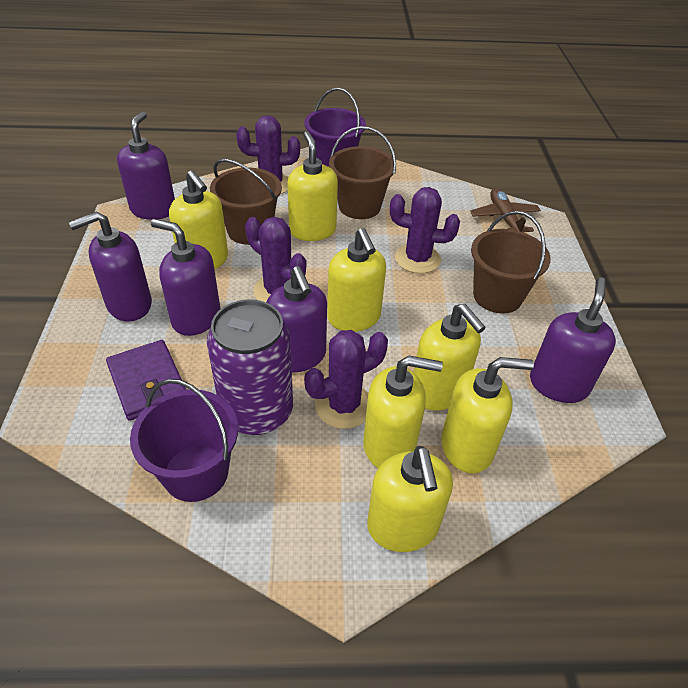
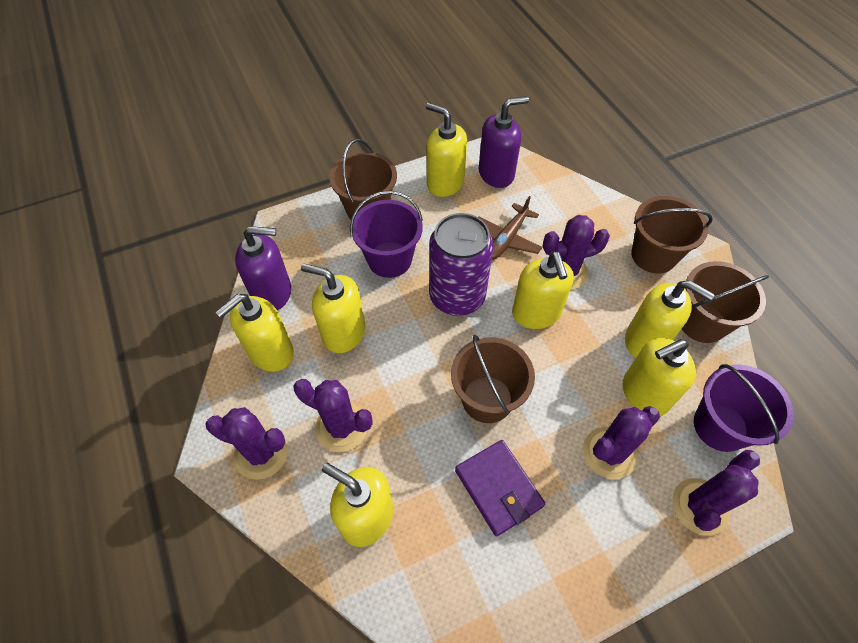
brown bucket: [210,159,282,245] [329,126,396,219] [471,211,551,314] = 3 -> [329,139,397,220] [451,335,535,423] [631,196,713,274] [682,261,769,343] = 4
purple cactus: [236,115,300,194] [245,217,306,302] [304,330,388,429] [390,187,460,274] = 4 -> [206,407,288,480] [293,379,373,452] [543,215,610,290] [583,406,660,479] [672,450,760,536] = 5
purple soap dispenser: [69,212,152,321] [117,111,175,220] [151,219,220,336] [266,266,327,372] [530,277,616,403] = 5 -> [235,226,291,310] [479,96,529,188] = 2

